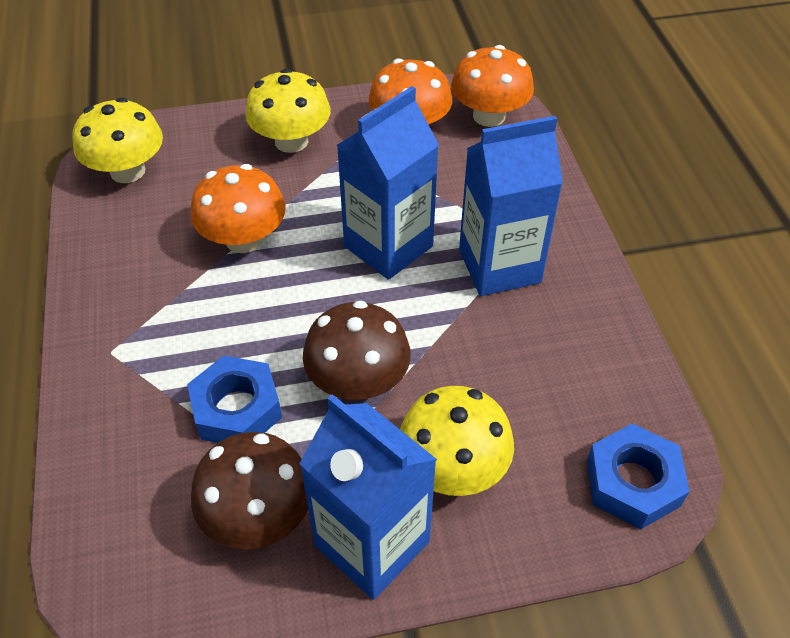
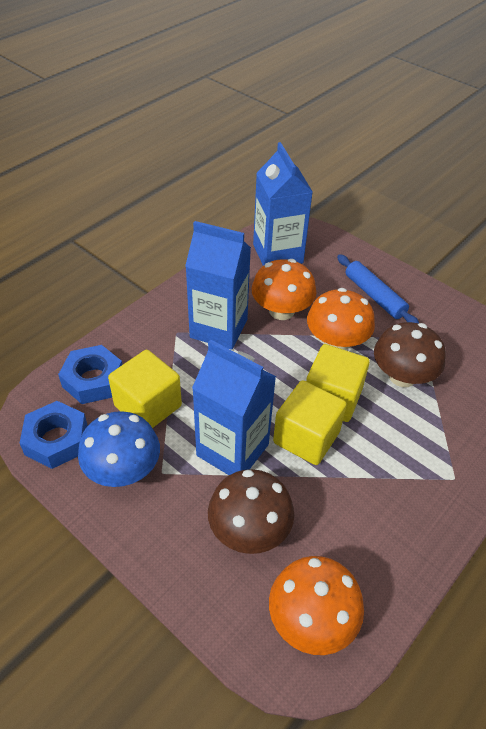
blue mushroom: none = 0 -> [78,411,160,487] = 1
blue rolling pin: none = 0 -> [337,254,419,323] = 1
yellow cube: none = 0 -> [108,350,182,428] [273,380,347,465] [306,344,370,422] = 3
yellow mushroom: [72,98,163,183] [245,69,331,153] [400,386,514,496] = 3 -> none = 0

